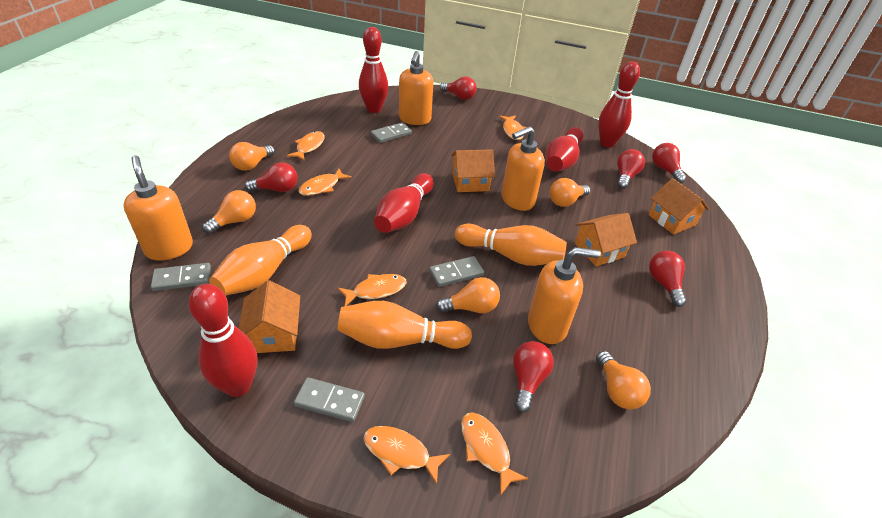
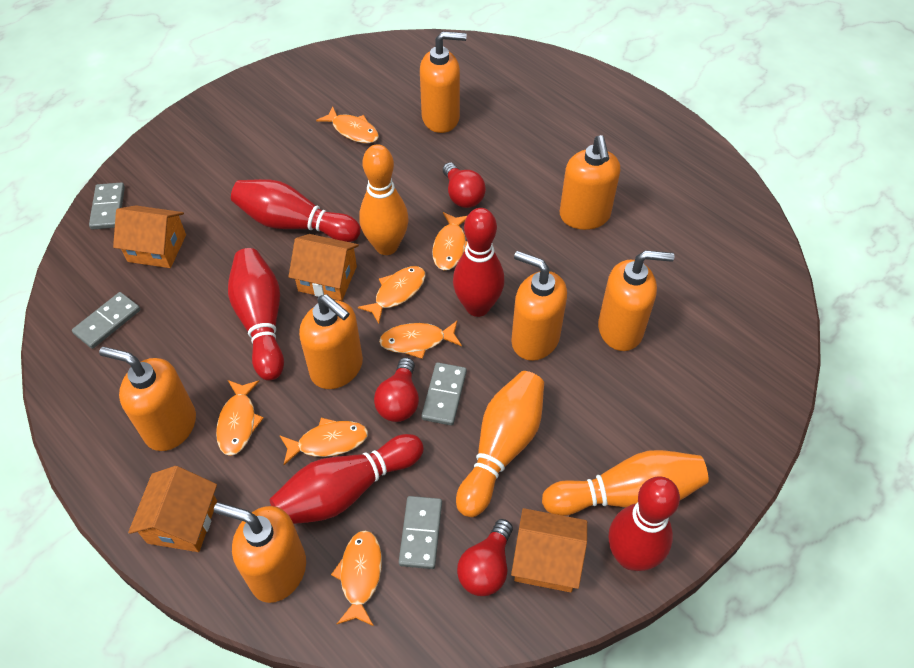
orange fish: [287,131,325,161] [298,168,352,196] [338,274,407,306] [364,426,450,484] [461,412,529,496] [499,115,526,140] = 6 -> [216,380,264,456] [279,418,368,465] [316,106,379,143] [331,530,382,626] [358,266,425,324] [379,321,462,359] [432,212,467,270] = 7
orange light bulb: [202,190,256,234] [229,142,275,171] [436,277,500,313] [550,178,590,207] [596,351,651,409] = 5 -> none = 0
orange soap dispenser: [124,155,193,261] [399,51,433,125] [501,126,545,211] [528,247,601,344] = 4 -> [99,347,196,451] [214,502,306,603] [299,294,363,389] [420,31,467,133] [511,251,567,361] [560,135,620,230] [598,250,675,351] = 7
red light bulb: [245,162,297,192] [440,76,477,100] [513,341,554,413] [617,149,645,189] [649,251,686,307] [652,143,686,183] = 6 -> [374,357,419,422] [443,162,486,208] [457,519,513,596] = 3

